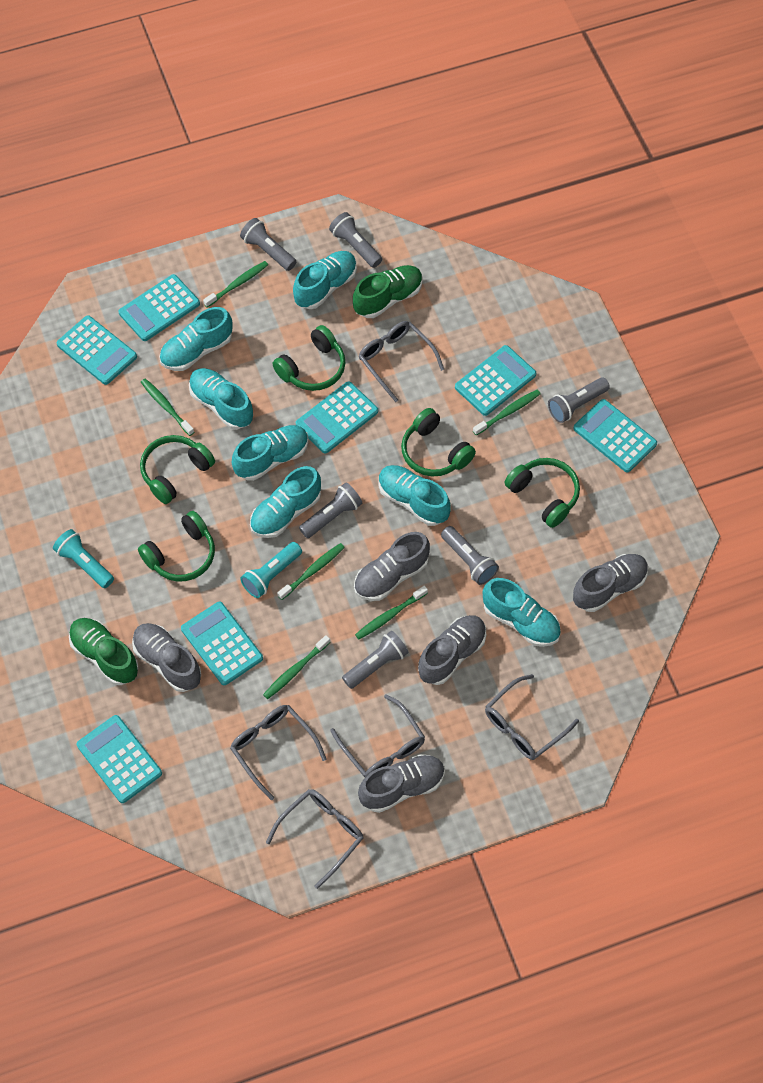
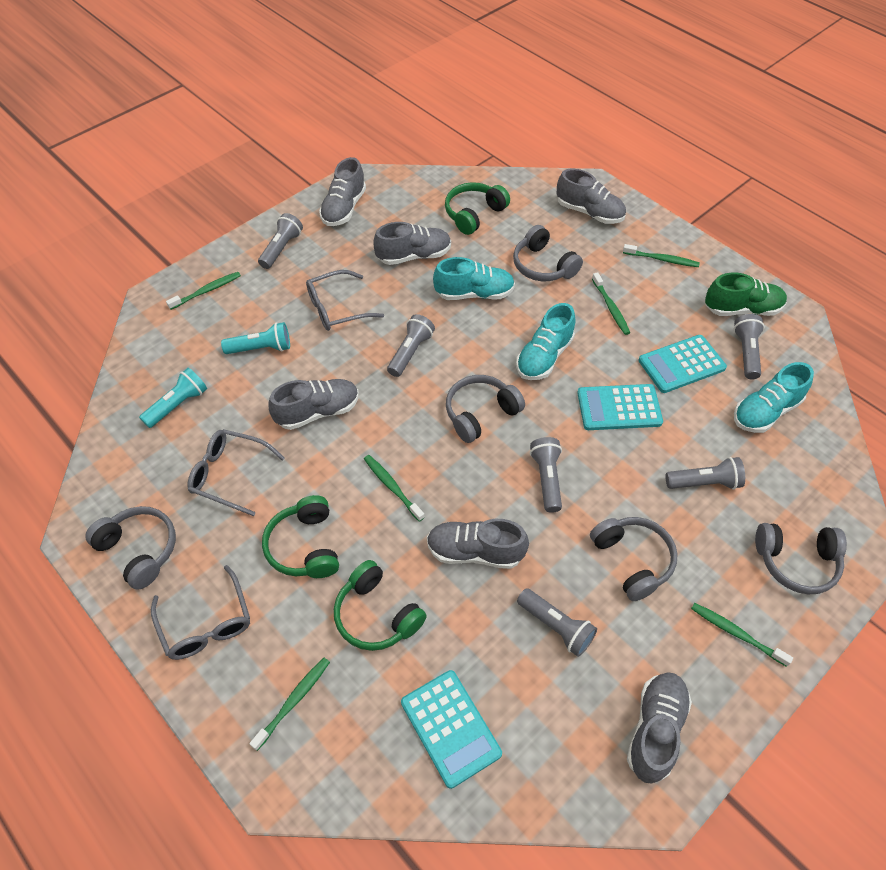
green headphones: [138,511,215,581] [140,435,215,504] [273,325,345,391] [401,408,476,476] [505,458,580,528] = 5 -> [262,495,339,578] [334,560,427,651] [445,182,510,235] = 3
green shoe: [69,618,138,685] [353,265,423,318] = 2 -> [705,273,787,316] = 1
grey glasses: [230,705,326,800] [266,789,363,889] [330,694,425,777] [358,321,444,402] [485,674,579,760] = 5 -> [151,565,250,660] [187,429,285,516] [306,270,384,331] = 3
grey headphones: none = 0 -> [85,506,176,590] [446,375,525,443] [513,225,583,281] [590,517,678,601] [755,523,847,594] = 5
grey shoe: [132,623,201,692] [354,532,430,601] [358,754,445,813] [418,615,486,685] [573,554,648,612] = 5 -> [268,379,359,430] [319,157,366,226] [374,222,451,265] [427,519,529,569] [557,168,626,224] [627,672,692,784] = 6
turquoise calculator: [57,316,137,385] [77,715,162,803] [118,274,200,341] [181,602,263,685] [296,381,378,453] [455,345,536,416] [573,399,657,472] = 7 -> [401,670,502,789] [577,384,663,430] [638,335,727,393] = 3
turquoise shoe: [159,307,232,371] [189,368,253,429] [232,425,309,481] [250,466,321,538] [293,251,357,309] [379,465,451,526] [483,578,561,647] = 7 -> [433,257,515,300] [516,303,575,380] [734,362,814,433] = 3

